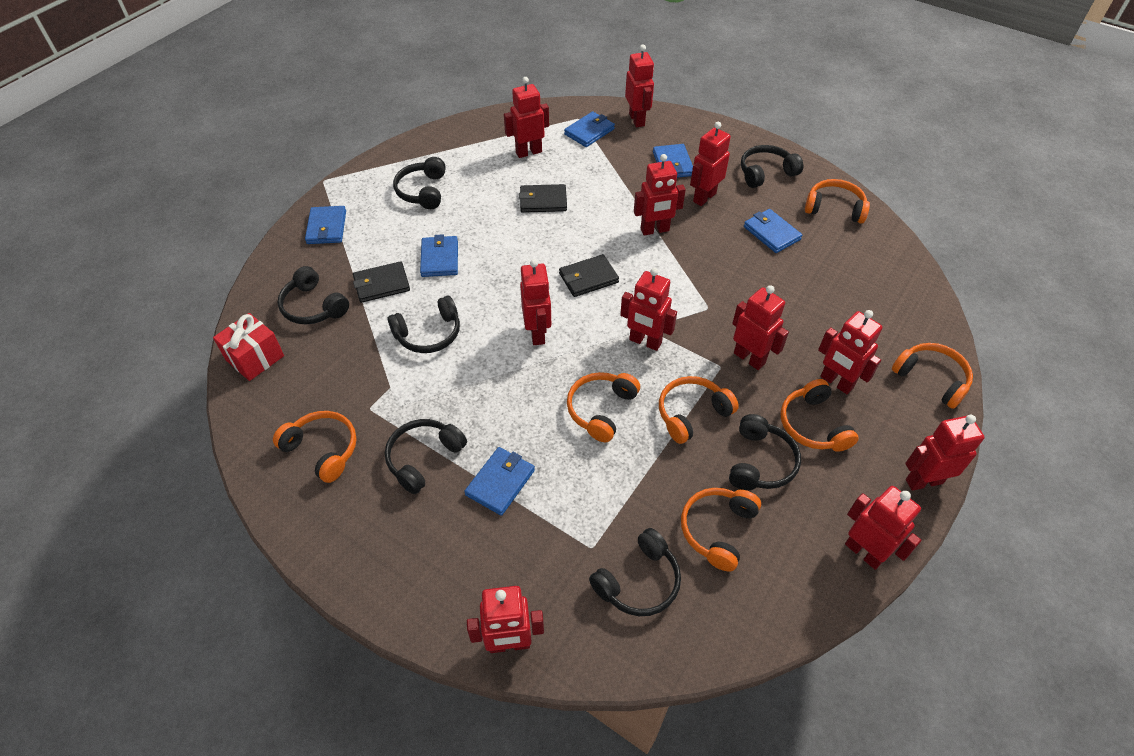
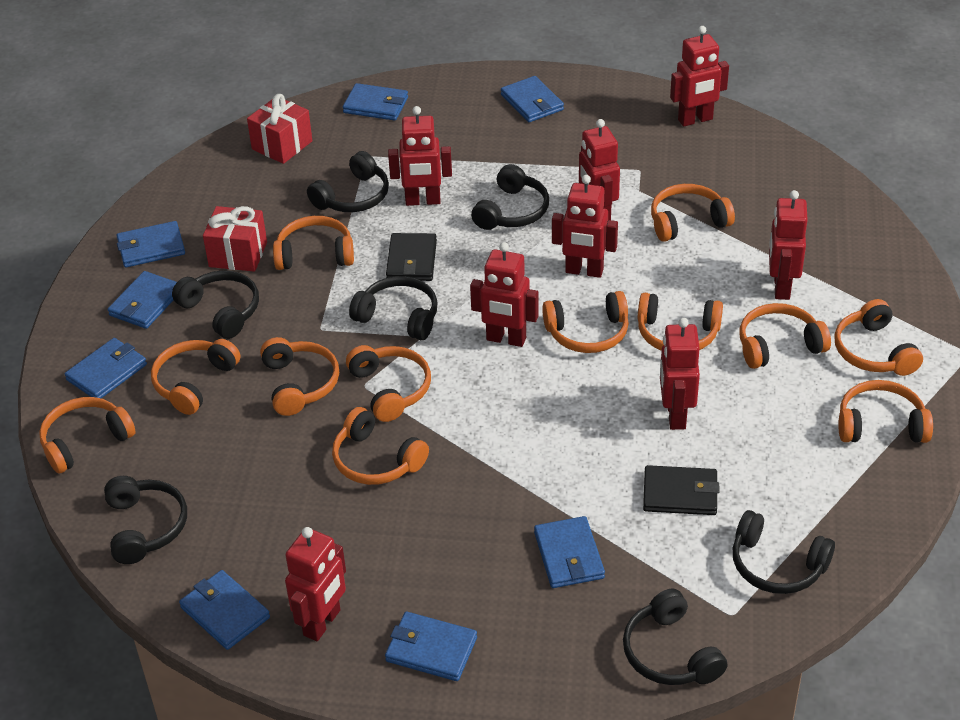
black wallet: [353,261,410,303] [519,184,567,213] [559,254,619,297] = 3 -> [386,233,437,281] [643,465,719,515] = 2
blue wallet: [305,206,346,244] [420,234,458,277] [464,447,535,516] [564,111,615,147] [653,144,693,178] [744,209,802,253] = 6 -> [65,338,147,398] [108,271,177,329] [116,221,185,268] [179,570,270,650] [343,83,408,121] [385,612,477,681] [501,76,564,122] [534,516,605,588] = 8
orange headphones: [273,411,356,483] [567,372,640,442] [659,376,739,444] [681,488,761,572] [781,379,859,452] [805,179,870,224] [892,343,973,409] = 7 -> [39,397,136,474] [151,339,241,415] [260,337,339,416] [273,216,354,270] [332,407,429,485] [346,345,431,422] [542,291,629,353] [638,293,723,351] [651,184,735,242] [740,303,831,369] [834,299,923,376] [838,380,933,443] = 12
red gift: [213,313,284,381] = 1 -> [203,206,267,272] [247,94,312,164] = 2
red robot: [467,586,544,653] [504,77,549,158] [520,259,551,345] [620,268,677,351] [625,45,654,127] [634,154,686,235] [690,122,731,206] [732,285,789,370] [818,310,883,394] [845,486,922,570] [905,415,985,491] = 11 -> [285,527,346,641] [388,106,452,206] [470,242,539,347] [552,175,618,278] [579,119,620,220] [660,318,700,430] [670,26,729,127] [769,190,808,300] = 8

